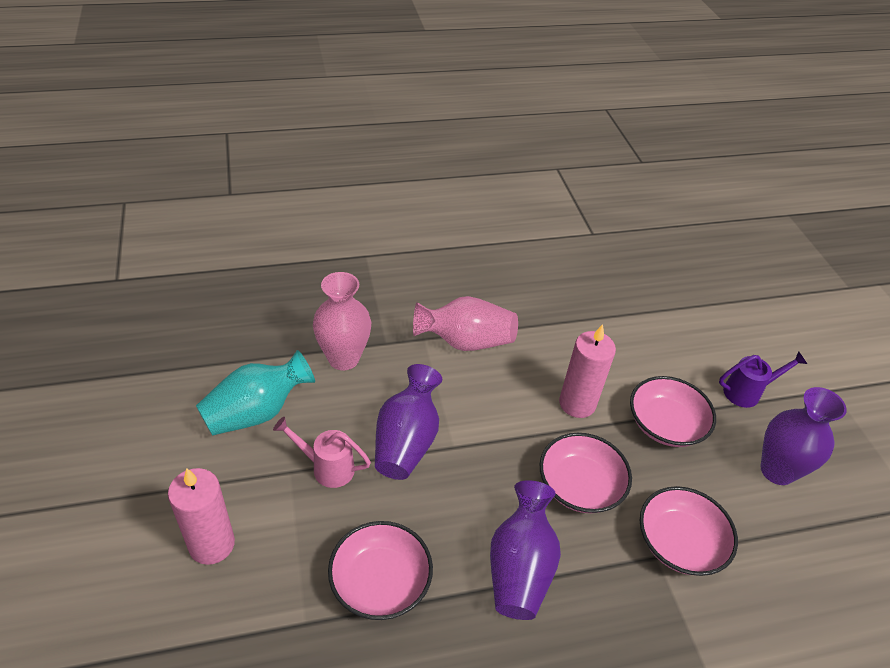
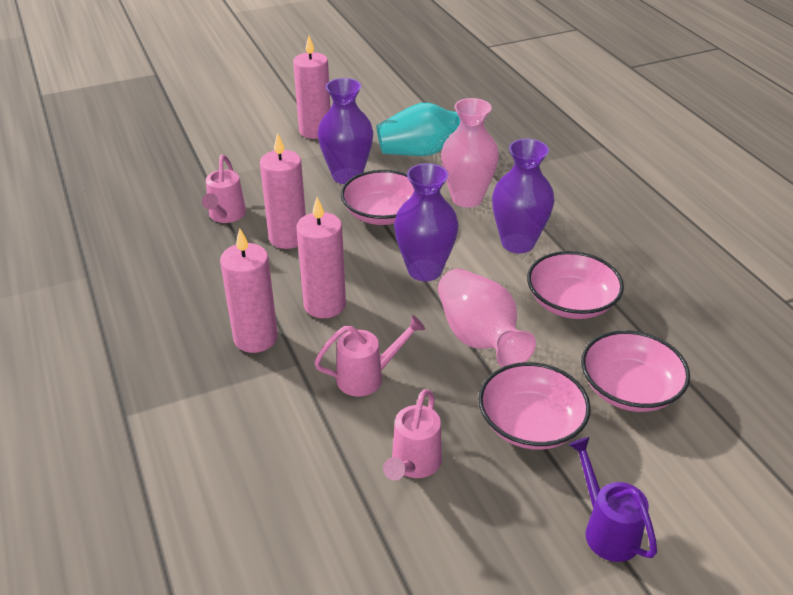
pink candle: [168,468,235,565] [559,324,616,418] = 2 -> [220,228,278,353] [260,133,306,249] [293,36,331,139] [296,197,346,318] = 4
pink watering can: [273,417,371,488] = 1 -> [202,155,246,223] [314,315,425,396] [383,389,442,481] = 3

